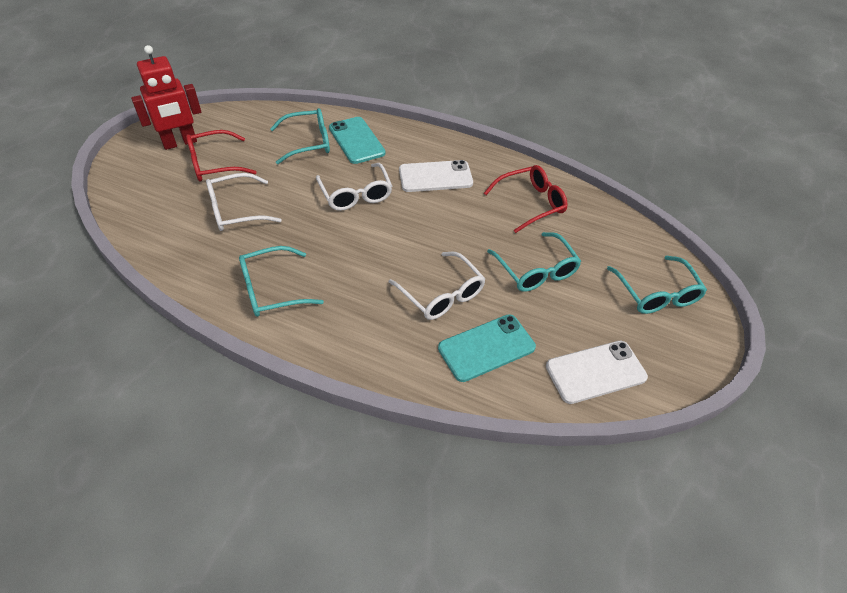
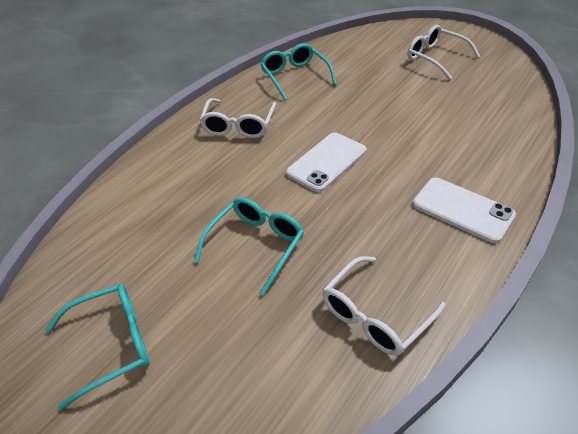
red glasses: [186,130,256,181] [484,165,567,233] = 2 -> none = 0
red robot: [131,45,201,150] = 1 -> none = 0
turquoise glasses: [239,246,324,317] [270,108,330,164] [487,232,581,292] [607,256,707,314] = 4 -> [45,284,150,410] [194,197,304,296] [260,43,337,100] = 3
turquoise phone: [329,117,385,164] [438,314,536,382] = 2 -> none = 0

